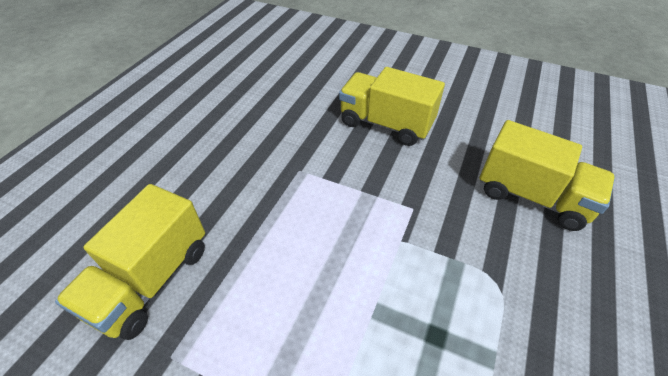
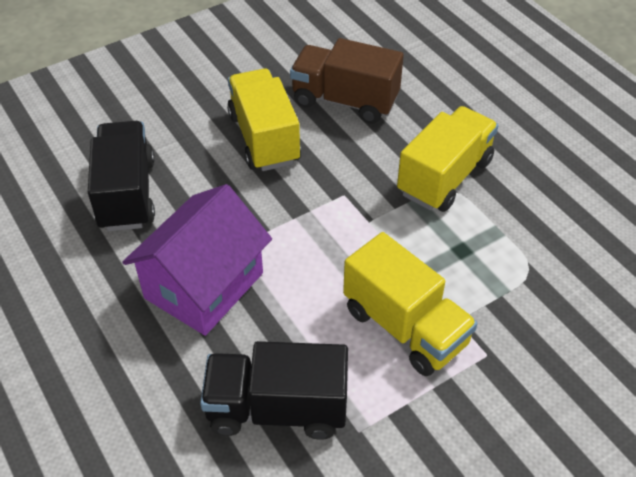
black truck: none = 0 -> [88,121,155,231] [200,341,348,440] = 2
brown truck: none = 0 -> [290,38,404,124] = 1
purple house: none = 0 -> [122,184,272,336] = 1

